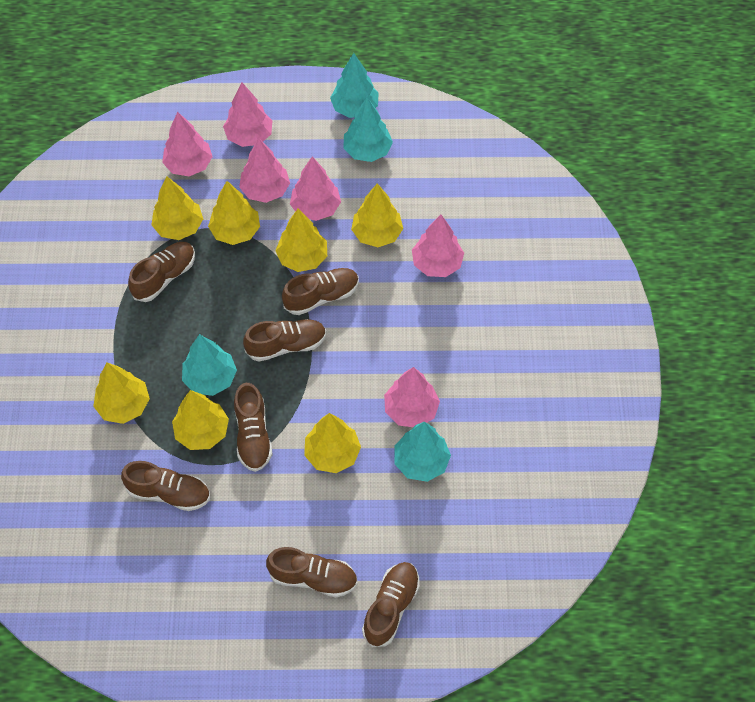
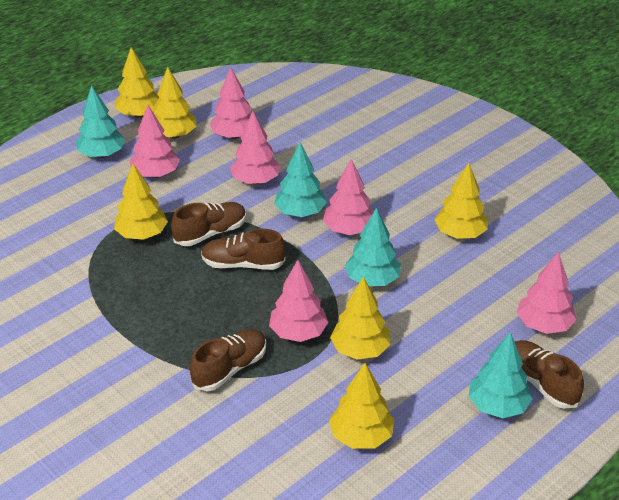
brown shoe: [121,461,210,511] [128,242,195,302] [234,383,272,472] [243,319,326,361] [266,547,358,597] [282,268,359,315] [362,562,420,647] = 7 -> [171,202,246,246] [190,329,266,391] [201,229,286,270] [515,340,584,409] = 4
yellow tree: [93,363,150,424] [152,176,203,240] [172,390,229,450] [208,181,260,245] [275,209,327,272] [304,413,361,473] [351,183,403,247] = 7 -> [114,164,168,240] [115,47,159,118] [154,67,197,139] [329,363,394,449] [330,276,390,360] [435,163,488,239] = 6

